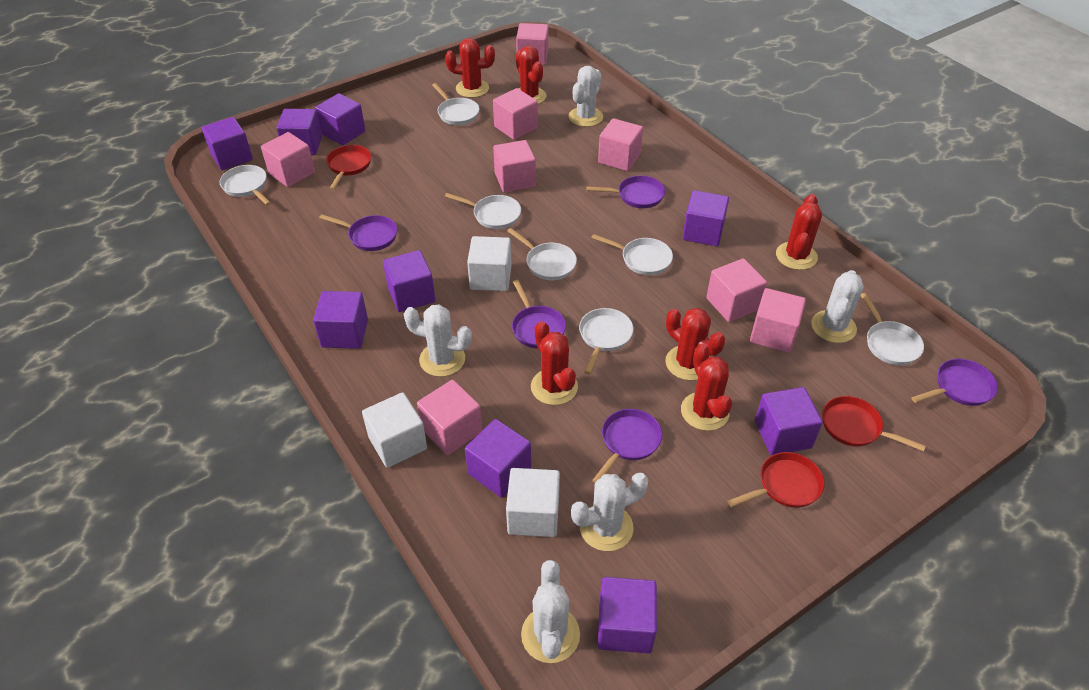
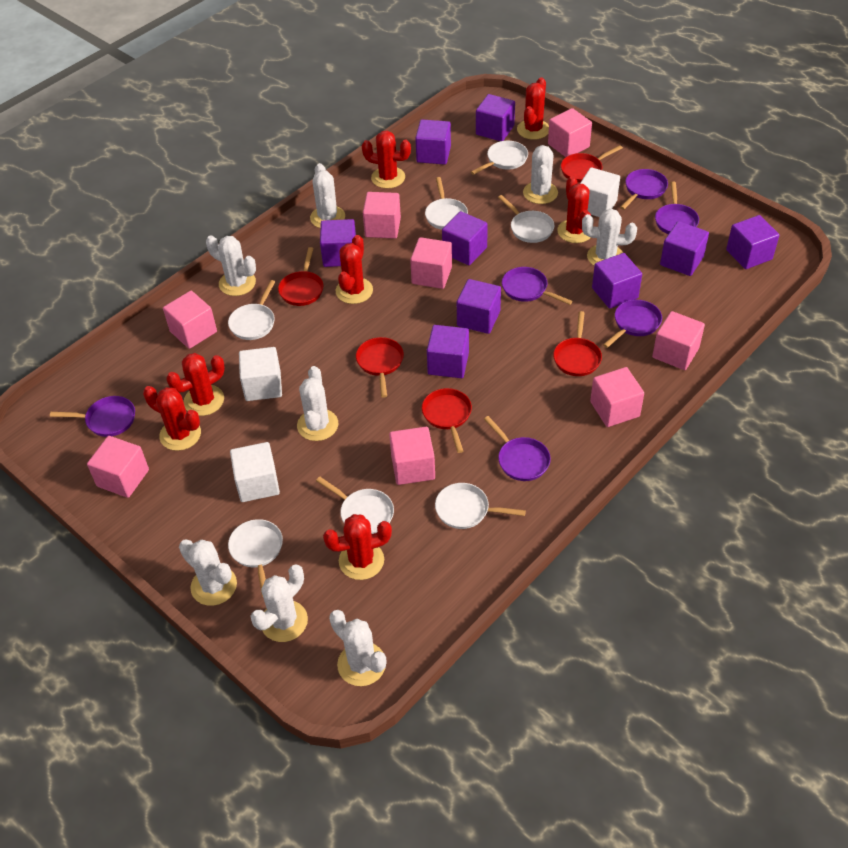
purple pan: [319,214,397,251] [512,280,566,349] [587,175,665,208] [592,409,662,483] [911,359,998,406] = 5 -> [50,396,135,437] [484,416,551,481] [502,267,573,305] [603,300,662,348] [620,169,668,210] [655,182,699,234] = 6
red cactus: [445,38,495,98] [516,46,546,104] [531,321,578,405] [665,308,725,381] [681,344,732,431] [776,194,822,270] = 6 -> [143,386,201,451] [166,353,225,416] [323,514,392,580] [336,235,373,304] [362,131,411,189] [517,77,549,140] [557,176,591,243] = 7
red pan: [326,145,371,190] [728,452,825,508] [822,396,926,452] = 3 -> [278,247,324,306] [356,337,404,398] [422,388,472,453] [553,311,602,376] [561,145,623,183] = 5
white cactus: [404,304,472,377] [521,560,580,663] [569,66,603,127] [571,473,649,551] [811,270,864,343] = 5 -> [179,539,237,606] [206,235,256,296] [251,565,308,642] [297,366,338,441] [310,163,345,228] [329,610,386,686] [523,145,558,204] [582,209,637,266] = 8

